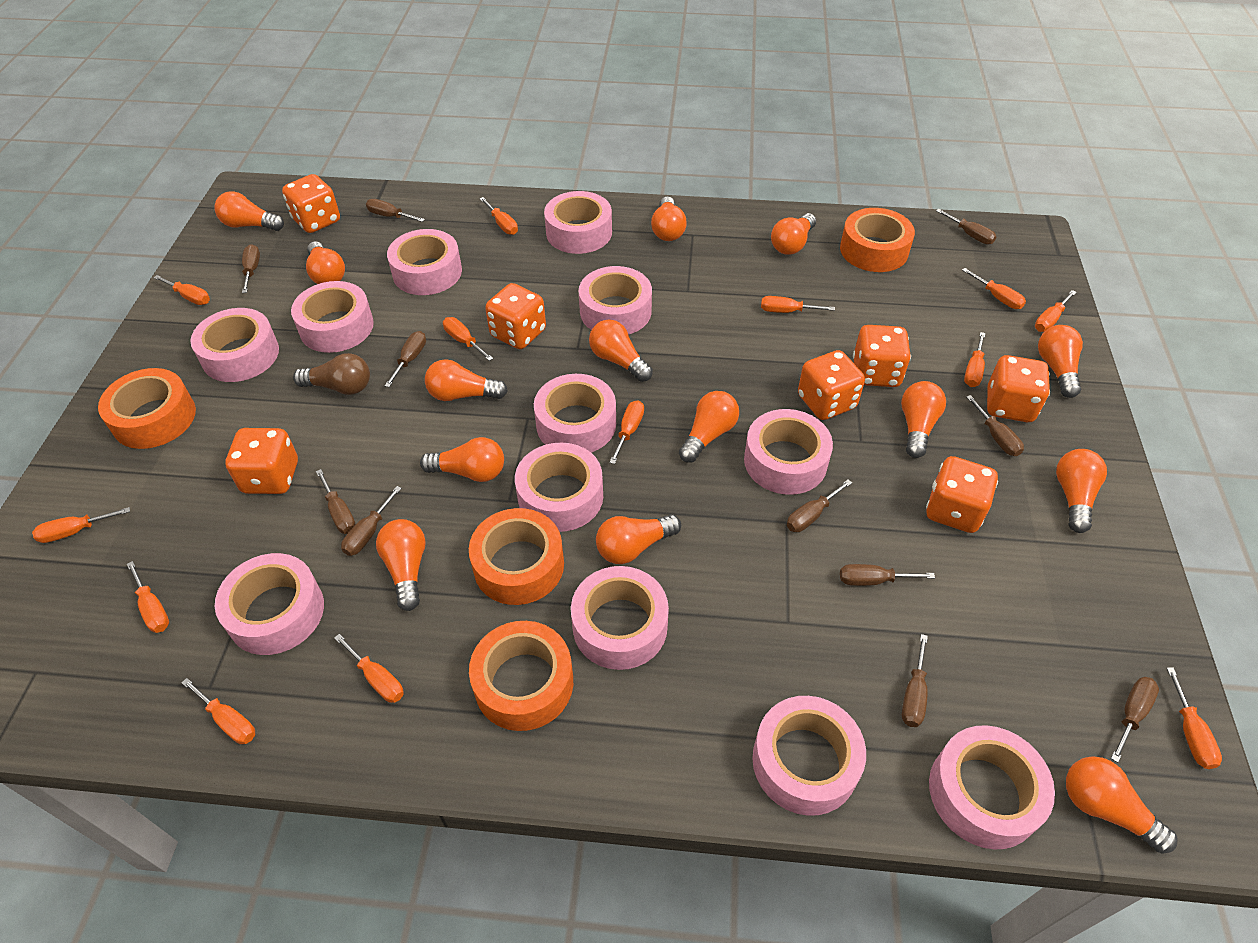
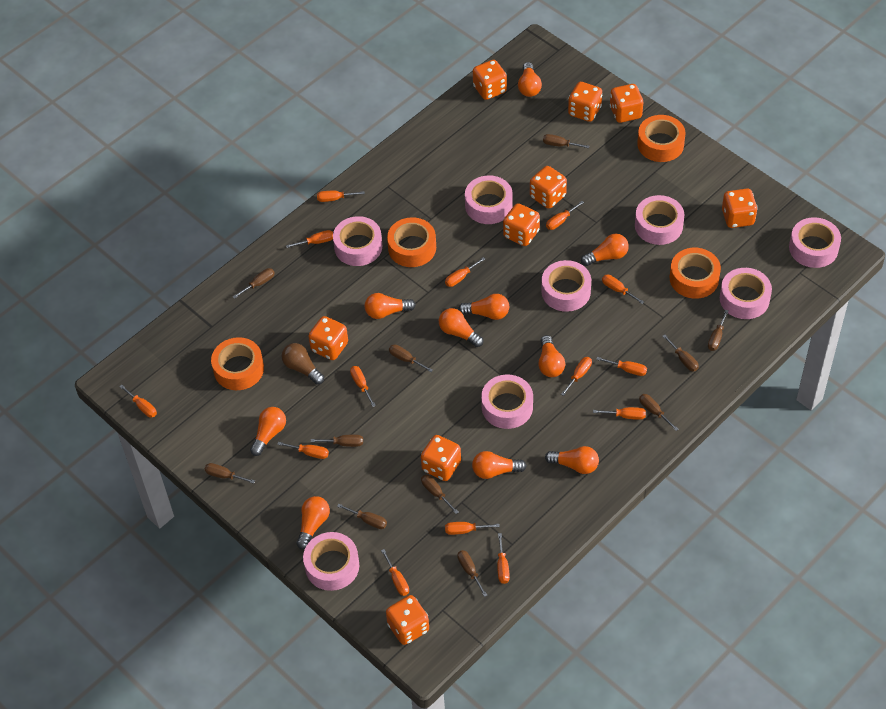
orange dice: [225,428,298,494] [282,174,340,233] [485,283,546,349] [798,350,865,420] [853,325,911,387] [926,456,998,533] [987,355,1050,422] = 7 -> [308,316,348,360] [386,595,429,645] [421,435,461,481] [473,60,507,100] [503,203,540,246] [530,166,567,209] [568,82,602,122] [610,84,643,123] [722,189,758,228] = 9
orange light bulb: [214,191,284,231] [306,241,345,284] [376,519,426,611] [420,437,504,482] [425,359,508,401] [589,320,653,382] [596,514,681,564] [651,196,687,241] [679,391,739,463] [771,213,816,255] [901,381,946,458] [1038,325,1083,398] [1056,449,1107,533] [1066,756,1177,853] = 14 -> [250,407,286,456] [296,496,330,549] [365,293,416,319] [439,308,483,347] [458,294,509,320] [472,451,527,479] [518,62,542,97] [538,335,565,377] [545,446,599,474] [581,234,629,266] = 10
orange screwdriver: [32,507,130,543] [127,561,169,633] [153,275,210,305] [181,678,255,744] [334,634,404,703] [443,317,493,361] [480,197,518,235] [609,400,644,464] [761,296,835,313] [962,268,1026,309] [964,332,986,387] [1035,290,1076,332] [1167,667,1222,769] = 13 -> [119,385,157,417] [277,442,329,459] [286,230,333,248] [317,191,365,202] [350,366,376,407] [381,549,409,596] [445,257,485,287] [445,522,500,535] [497,533,510,584] [546,201,584,230] [561,357,592,396] [593,407,646,420] [596,357,647,376] [602,275,644,304] = 14
pink tape: [190,308,279,382] [215,553,324,655] [291,281,374,353] [387,229,462,295] [515,443,603,532] [534,374,616,453] [544,191,612,254] [571,566,669,670] [579,266,652,335] [744,409,833,495] [752,696,866,816] [929,725,1055,849] = 12 -> [303,532,359,591] [333,216,382,266] [465,175,513,224] [481,375,533,429] [541,260,591,312] [635,195,684,245] [720,268,772,319] [789,217,841,268] = 8

